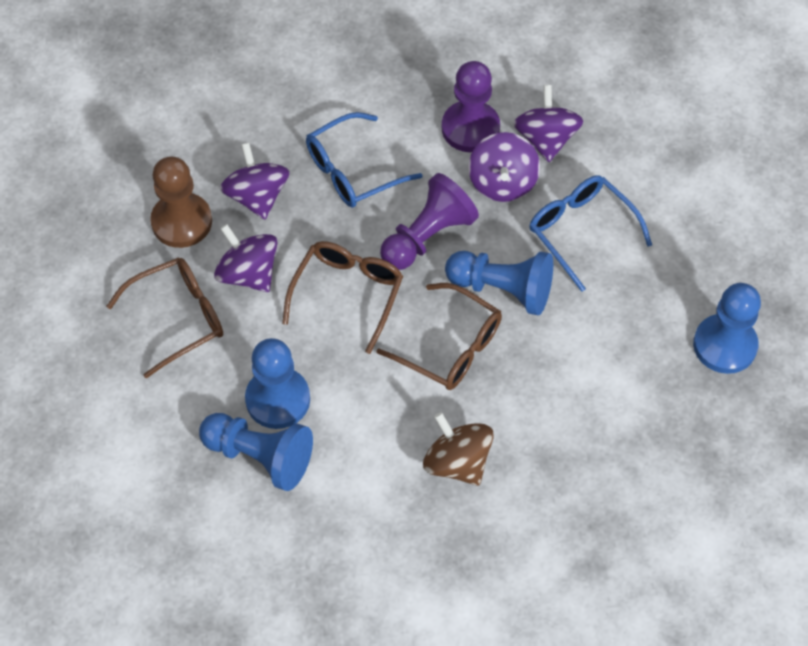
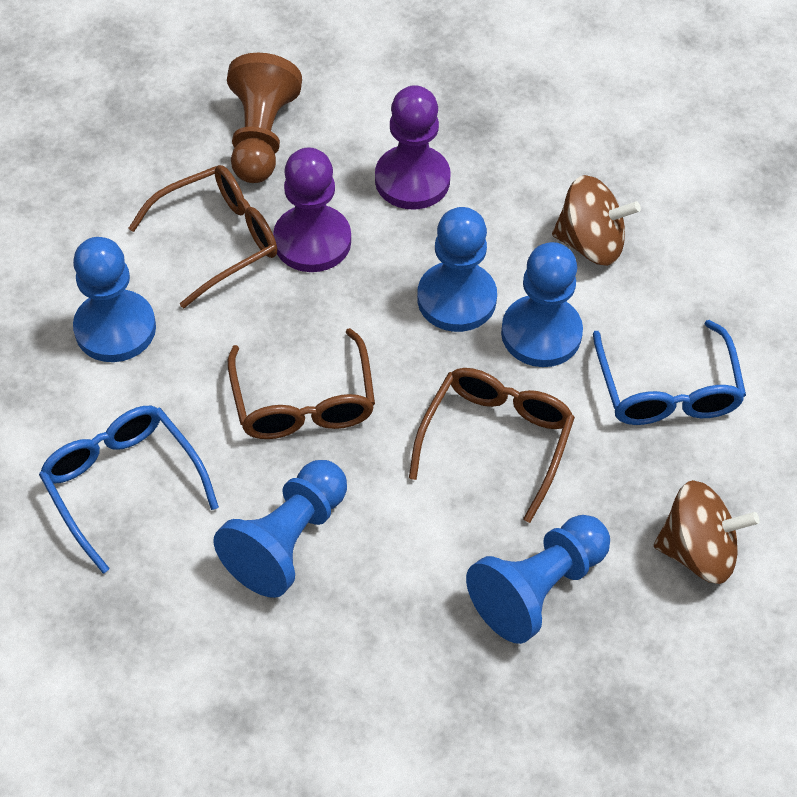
blue pawn: [199,413,313,491] [245,338,310,429] [445,251,553,316] [693,283,761,374] = 4 -> [73,237,156,362] [214,460,347,598] [417,207,497,332] [466,515,610,644] [501,242,583,367] = 5
brown spinning top: [423,412,494,486] = 1 -> [552,175,641,266] [654,480,760,584] = 2
purple spinning top: [214,224,278,292] [220,142,290,220] [468,132,540,202] [513,85,584,162] = 4 -> none = 0

